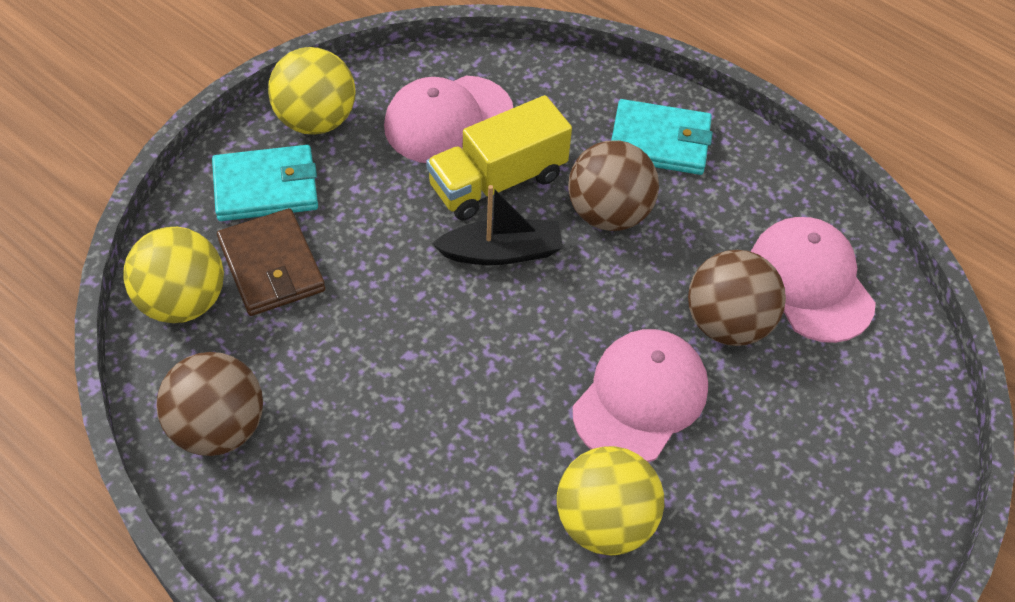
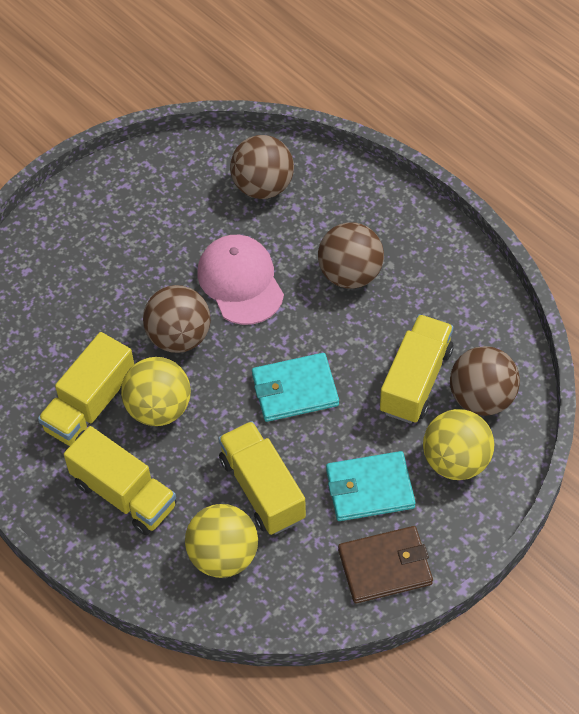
black boat: [432,185,563,265] = 1 -> none = 0
brown ball: [156,352,263,456] [568,140,659,231] [688,250,786,346] = 3 -> [143,285,211,353] [230,135,294,199] [318,222,384,289] [450,346,520,416] = 4
pink cap: [384,76,513,163] [573,329,708,462] [751,217,876,343] = 3 -> [198,235,284,325] = 1
yellow truck: [426,95,572,220] = 1 -> [38,332,134,446] [64,426,176,535] [218,421,306,535] [380,314,454,424] = 4

